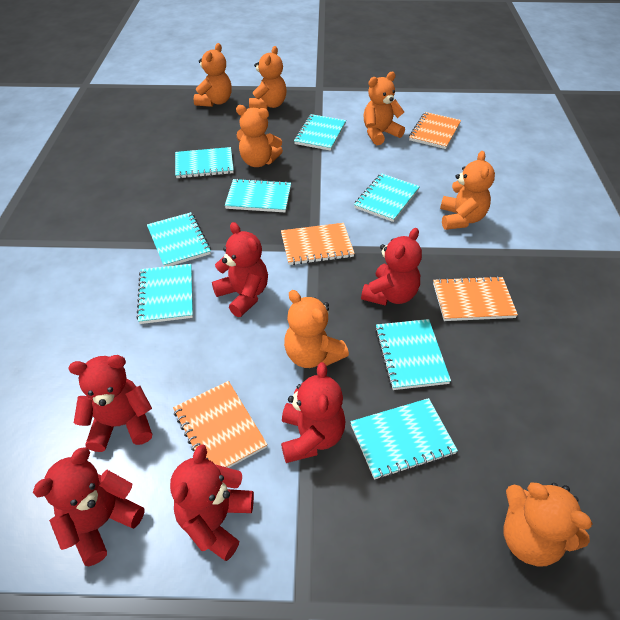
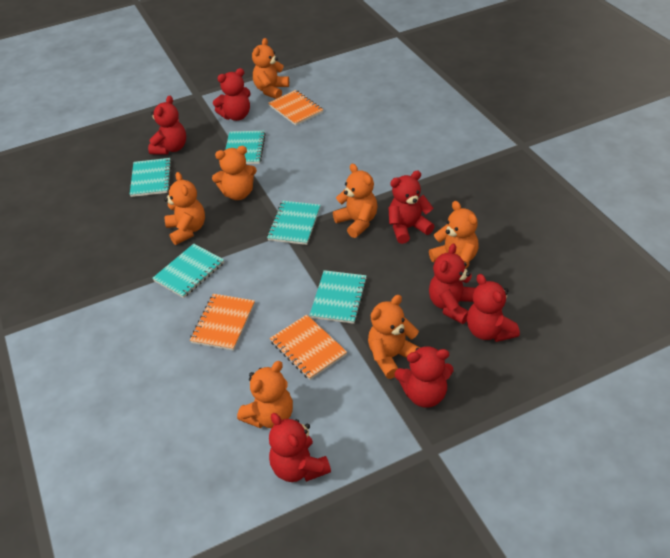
orange notebook: [173,381,268,468] [281,223,355,265] [409,112,461,149] [433,276,518,321] = 4 -> [190,294,255,351] [268,90,323,126] [270,315,347,380] = 3
red teddy bear: [33,447,145,566] [69,355,152,452] [170,444,254,561] [212,222,268,317] [281,362,345,463] [361,228,422,306] = 6 -> [148,95,186,155] [213,68,251,121] [269,413,331,482] [388,171,435,244] [395,345,454,408] [429,243,475,324] [467,274,520,342] = 7
turquoise notebook: [136,264,193,324] [147,212,211,267] [175,147,234,178] [225,178,291,212] [294,114,346,151] [350,398,458,480] [354,173,420,222] [375,319,451,390] = 8 -> [130,158,172,197] [152,244,224,298] [225,131,266,164] [267,201,320,245] [310,270,367,324] = 5

